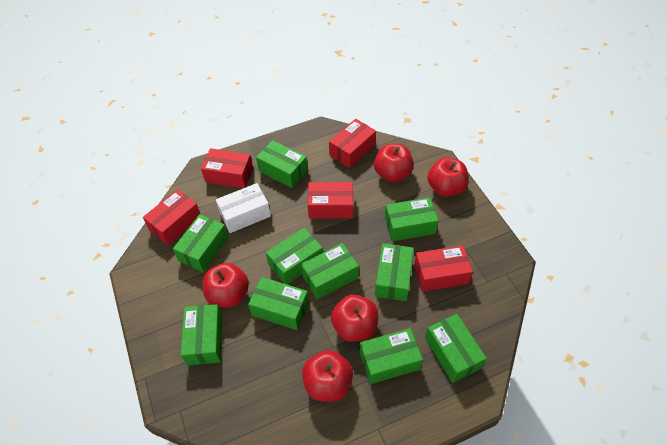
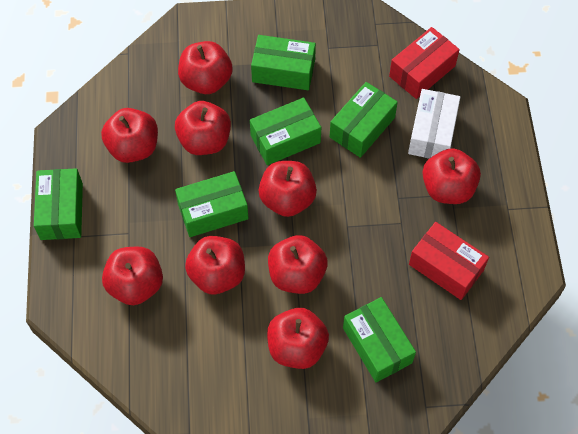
green box: [173,214,229,272] [181,304,222,365] [248,277,309,330] [256,140,308,188] [266,228,323,284] [301,243,359,299] [360,328,423,384] [375,243,414,301] [385,197,439,242] [425,314,487,383] = 10 -> [34,168,83,240] [175,171,249,237] [250,98,321,165] [251,35,316,90] [329,82,398,158] [343,297,416,382] = 6
red apple: [203,263,249,307] [302,350,353,402] [331,294,378,342] [374,144,414,182] [427,157,469,197] = 5 -> [101,108,158,163] [102,246,163,305] [175,101,231,155] [178,41,233,94] [185,236,245,294] [259,161,317,217] [267,308,329,369] [268,235,328,294] [422,148,481,204] = 9
red box: [143,189,200,245] [201,148,253,188] [307,182,353,219] [329,119,376,168] [414,245,473,292] = 5 -> [389,27,460,99] [409,222,489,300] = 2

